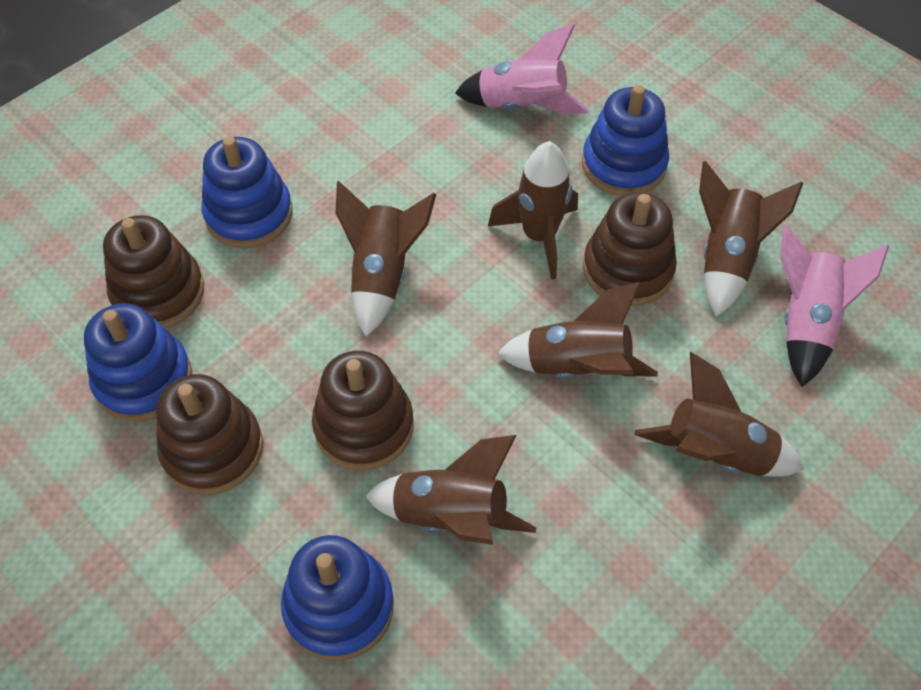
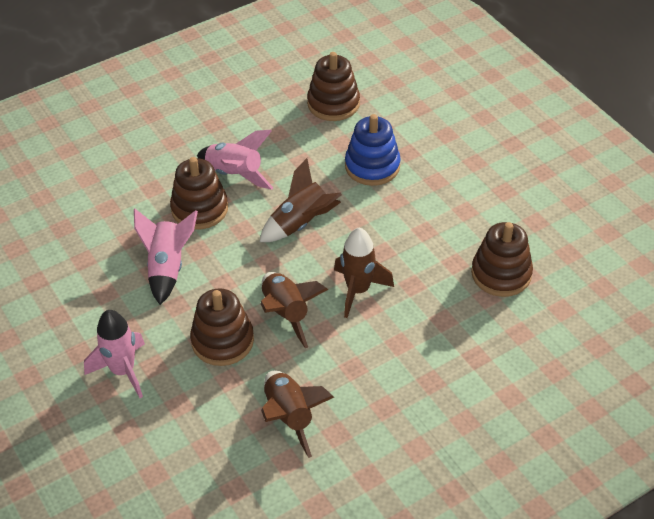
blue stacking toy: [84,303,192,422] [201,136,293,249] [281,535,394,661] [582,85,669,196] = 4 -> [345,114,401,186] = 1
brown rocket: [336,181,436,337] [365,435,536,545] [488,141,578,280] [497,282,658,378] [634,352,804,477] [699,161,803,317] = 6 -> [260,158,342,242] [260,272,328,348] [261,370,334,458] [334,227,394,318] = 4
pink rocket: [455,24,589,114] [780,225,889,387] = 2 -> [84,310,145,398] [134,209,198,305] [197,130,273,190] = 3

